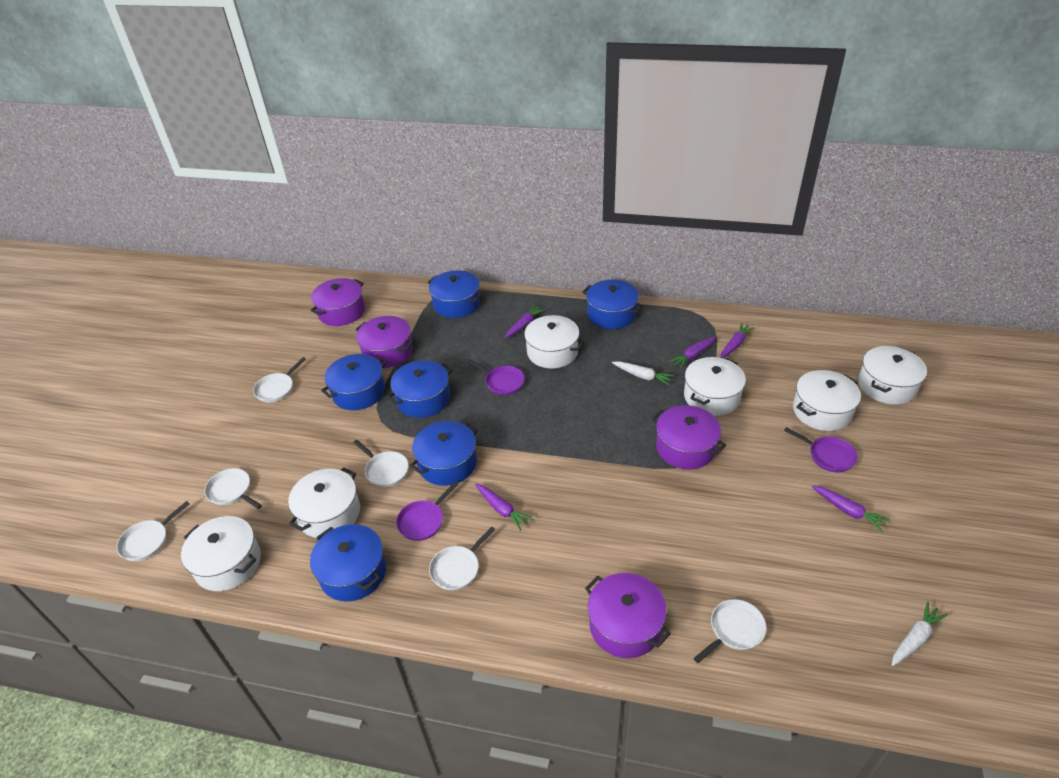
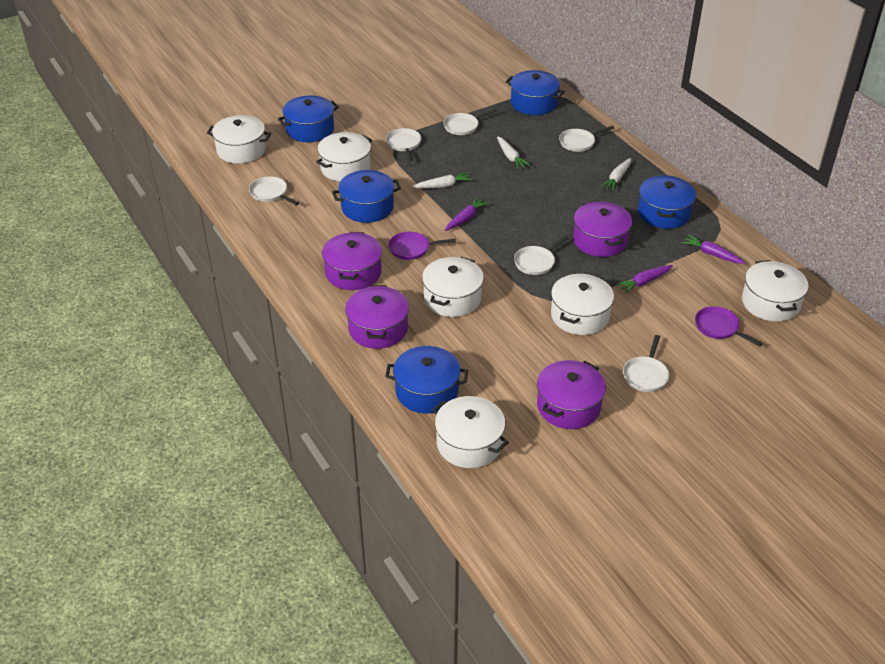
blue pot: [310,524,386,602] [321,354,387,410] [387,360,453,418] [410,421,478,486] [428,270,482,318] [582,280,643,329] = 6 -> [278,96,339,142] [332,170,401,223] [385,346,468,413] [506,70,565,115] [638,175,696,229] = 5
purple carrot: [475,484,533,531] [505,305,546,338] [669,336,716,369] [720,323,755,358] [812,485,890,532] = 5 -> [445,197,489,231] [616,265,673,294] [682,234,745,264] = 3
purple pan: [396,482,458,541] [468,359,525,395] [784,427,858,472] = 3 -> [389,232,456,260] [695,306,762,346] = 2
white carrot: [612,361,674,385] [892,602,948,666] = 2 -> [412,172,473,188] [497,136,531,169] [600,158,631,191] = 3

